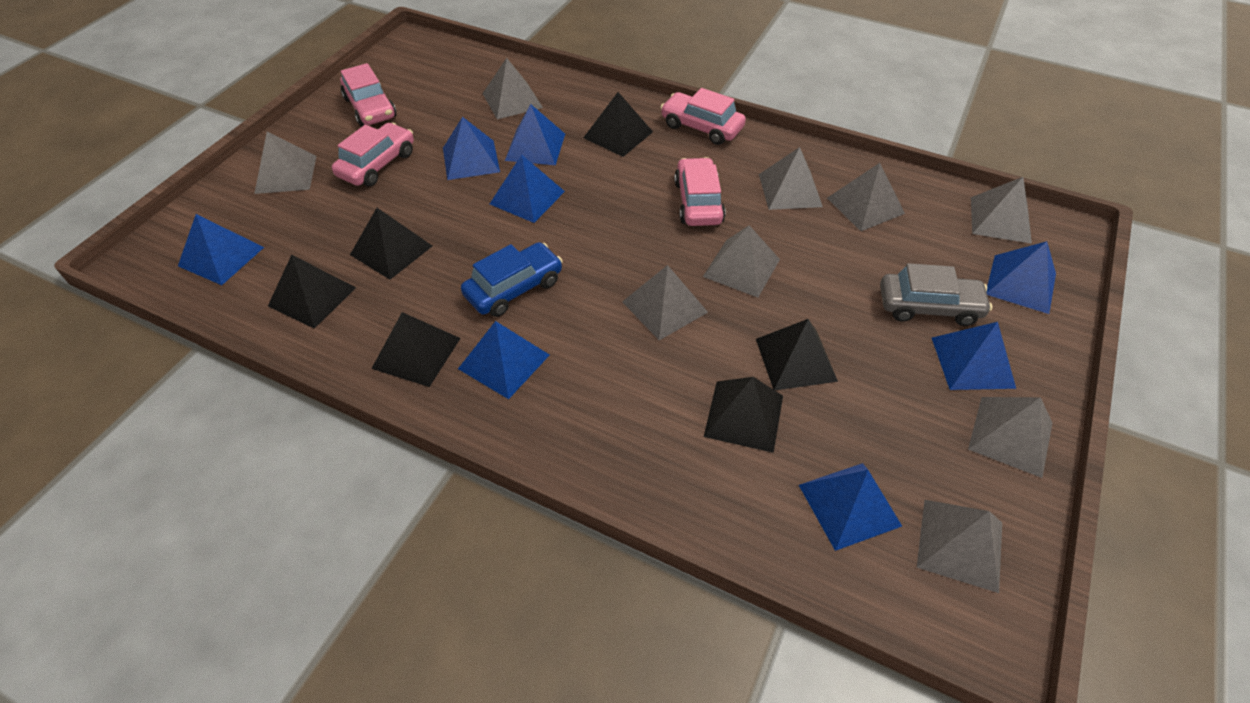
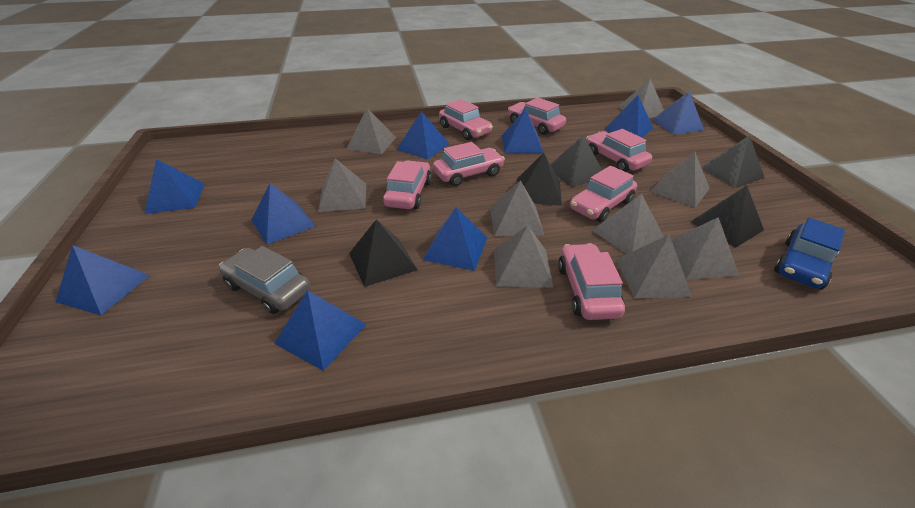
black pyramid: [268,255,356,329] [350,208,432,280] [371,312,461,387] [583,92,653,157] [704,377,783,453] [756,319,838,390] = 6 -> [349,219,417,287] [517,153,562,206] [550,135,602,187] [690,185,764,248] [701,135,765,188] = 5
blue pyramid: [178,214,264,285] [443,117,500,180] [458,321,549,399] [490,155,565,223] [505,104,565,165] [799,463,902,551] [932,322,1016,390] [986,241,1056,314] = 8 -> [56,245,150,315] [144,159,204,214] [251,183,315,245] [274,290,367,371] [397,111,449,159] [423,207,487,271] [502,109,543,153] [604,95,654,138] [652,91,704,135] = 9
pink car: [332,123,414,186] [340,63,396,126] [660,88,746,145] [674,157,726,226] = 4 -> [383,161,432,209] [433,142,505,186] [439,99,493,140] [508,97,566,135] [558,243,625,320] [570,166,637,222] [586,129,652,172] = 7

